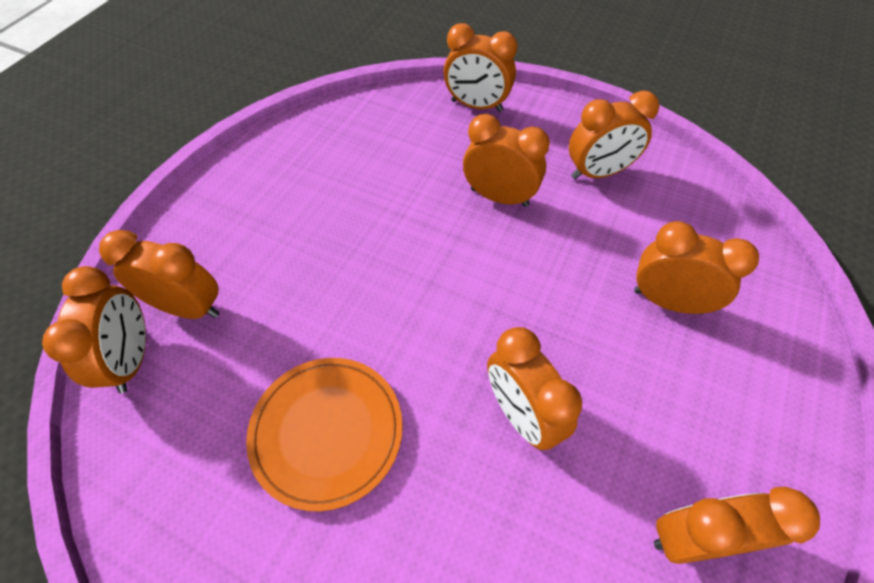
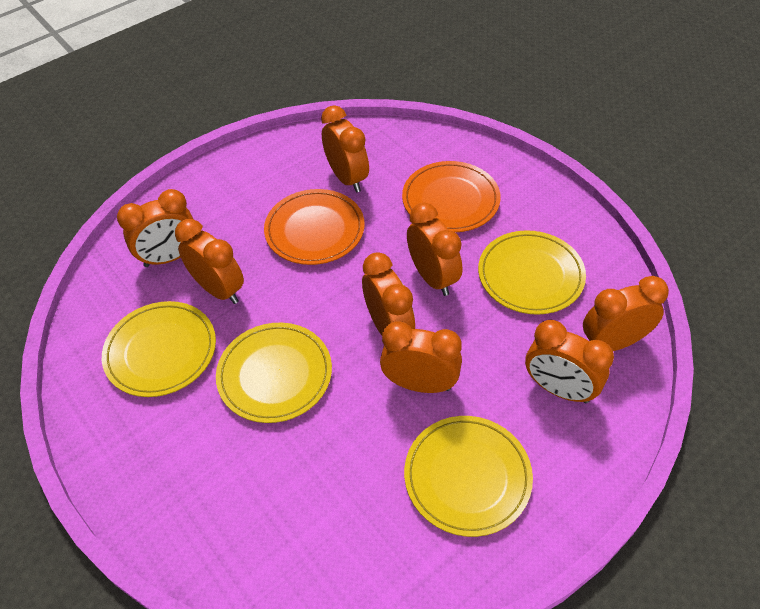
orange plate: [246,358,403,511] = 1 -> [264,189,365,265] [402,161,501,233] = 2
yellow plate: none = 0 -> [102,301,216,397] [216,323,332,423] [404,416,533,537] [478,230,586,315] = 4

